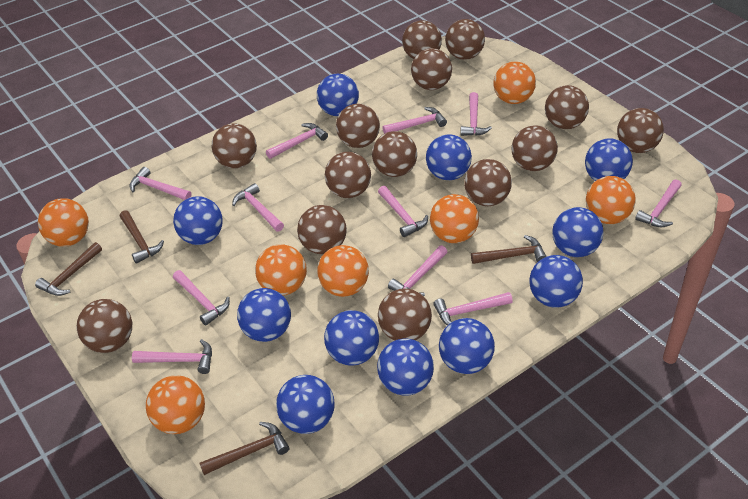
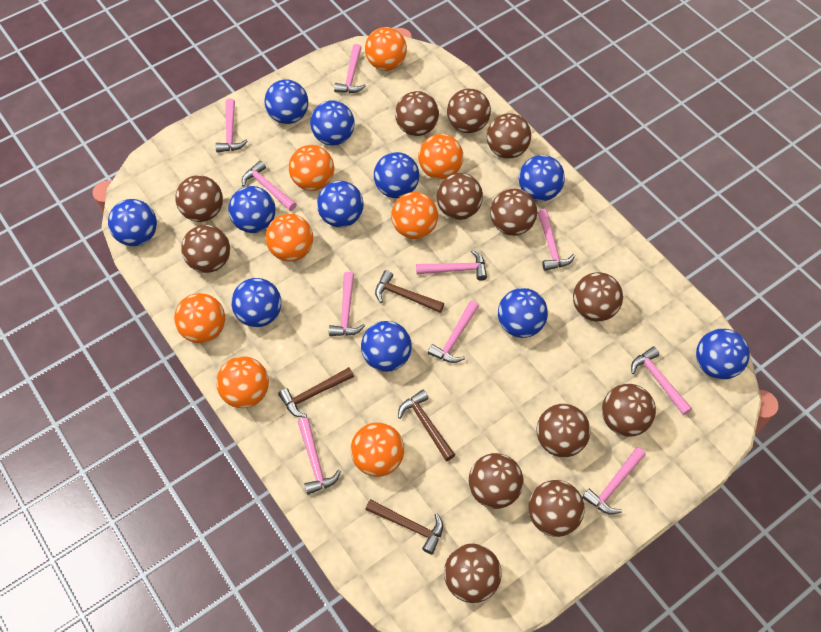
brown ball: [77,299,132,353] [212,123,257,168] [297,205,347,254] [325,152,371,198] [336,104,380,148] [372,131,417,177] [378,288,432,341] [402,20,442,59] [411,48,452,90] [445,19,485,60] [464,159,512,206] [512,125,558,171] [545,85,589,129] [617,108,664,153] = 14 -> [175,175,223,222] [181,225,230,273] [395,91,439,136] [437,173,483,220] [444,544,502,603] [447,88,491,133] [469,453,524,509] [487,113,531,158] [490,189,537,236] [528,480,585,537] [537,404,590,457] [573,272,623,321] [602,384,656,437] = 13
orange ball: [38,198,89,247] [146,375,205,434] [255,244,307,295] [317,245,369,297] [430,194,479,243] [493,62,536,104] [586,176,636,224] = 7 -> [174,293,225,343] [216,356,269,408] [265,214,313,262] [289,145,334,191] [351,422,404,477] [365,27,407,71] [391,192,438,239] [418,134,463,180] = 8
pink hammer: [129,167,191,200] [132,339,212,374] [173,270,230,326] [232,183,284,232] [266,123,328,159] [378,186,428,237] [382,107,447,134] [388,245,447,296] [433,292,513,326] [460,92,492,136] [635,179,682,227] = 11 -> [215,98,248,153] [242,160,297,211] [298,417,341,495] [329,272,365,336] [334,44,366,93] [416,250,487,281] [428,301,479,363] [538,209,575,271] [582,447,646,515] [631,346,692,415] = 10

